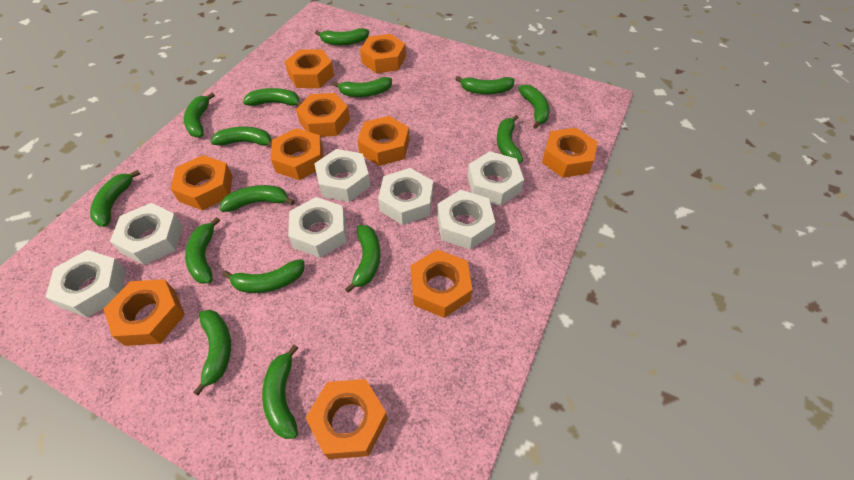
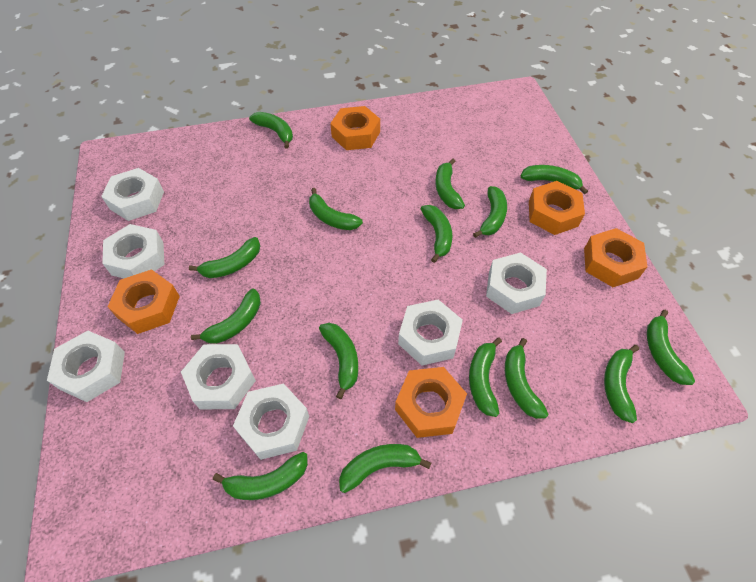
orange nut: [104,279,185,346] [171,155,233,211] [271,128,323,180] [285,49,334,88] [296,93,350,137] [306,379,388,459] [357,116,409,166] [360,34,406,73] [411,249,472,318] [542,128,597,178] = 10 -> [107,269,180,334] [330,106,380,150] [395,367,467,438] [529,181,585,235] [584,228,647,287] = 5

